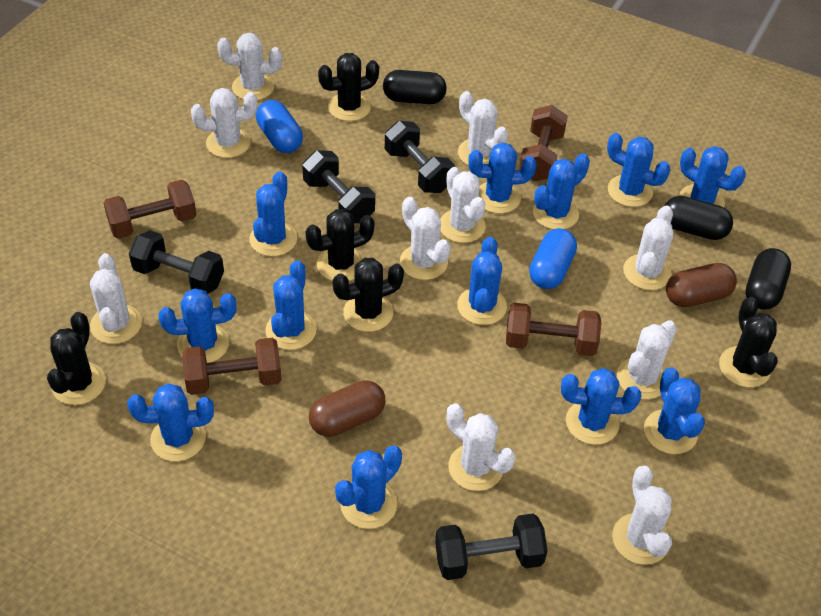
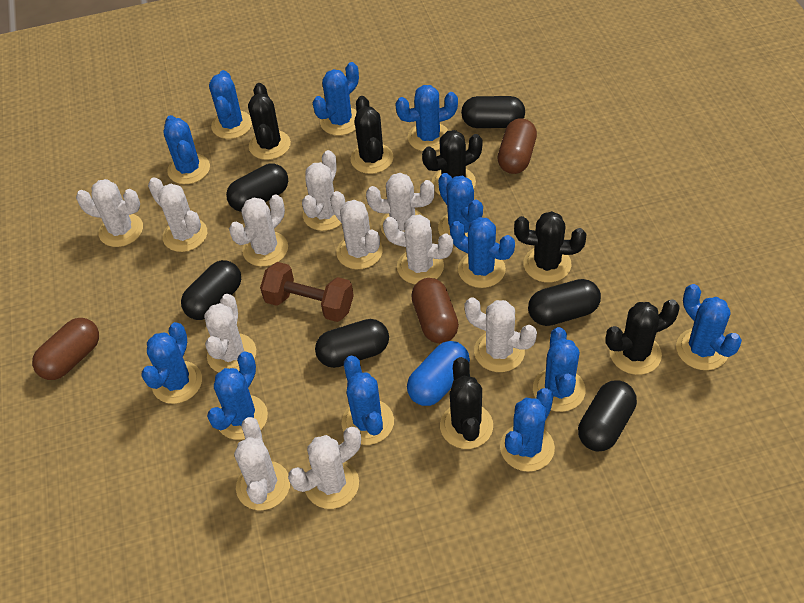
black cactus: [47,312,106,405] [305,209,375,281] [318,53,379,121] [332,258,404,332] [719,297,778,387] = 5 -> [248,83,291,160] [351,96,394,174] [422,130,483,196] [440,357,493,449] [514,211,586,283] [605,299,680,375] = 6
black capsule: [383,70,447,104] [665,196,733,240] [745,248,791,309] = 3 -> [181,260,241,320] [226,163,288,212] [315,319,389,368] [461,96,525,128] [528,279,601,326] [578,380,637,451] = 6
black dumbbell: [129,230,224,294] [302,150,375,223] [385,121,455,193] [435,514,548,580] = 4 -> none = 0
blue capsule: [256,100,303,153] [529,228,577,289] = 2 -> [407,341,470,406] = 1
brown capsule: [309,380,385,437] [666,263,737,307] = 2 -> [32,318,99,380] [411,278,459,343] [497,118,537,174] = 3
brown dumbbell: [103,180,197,239] [182,338,282,395] [506,303,601,356] [519,105,568,181] = 4 -> [260,262,354,322] = 1
white cactus: [90,253,142,344] [191,88,258,158] [217,33,282,100] [400,197,451,280] [440,167,486,243] [446,403,515,491] [458,91,508,166] [612,465,672,565] [617,320,677,399] [623,206,673,290] = 10 -> [76,179,143,247] [148,177,207,252] [204,294,256,373] [229,195,288,267] [234,417,290,510] [288,427,361,509] [302,150,342,231] [330,191,383,269] [366,173,435,235] [383,214,453,284] [464,298,537,372] = 11

